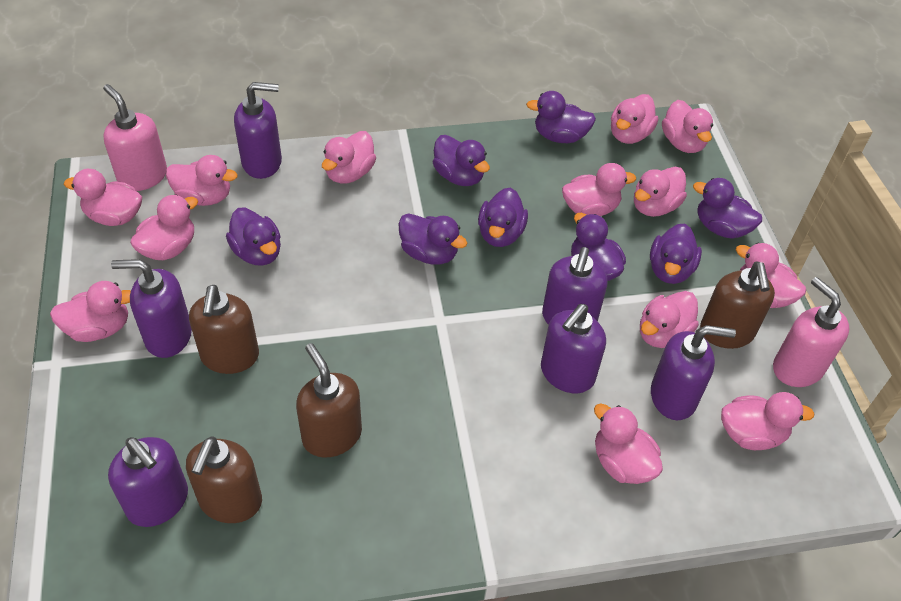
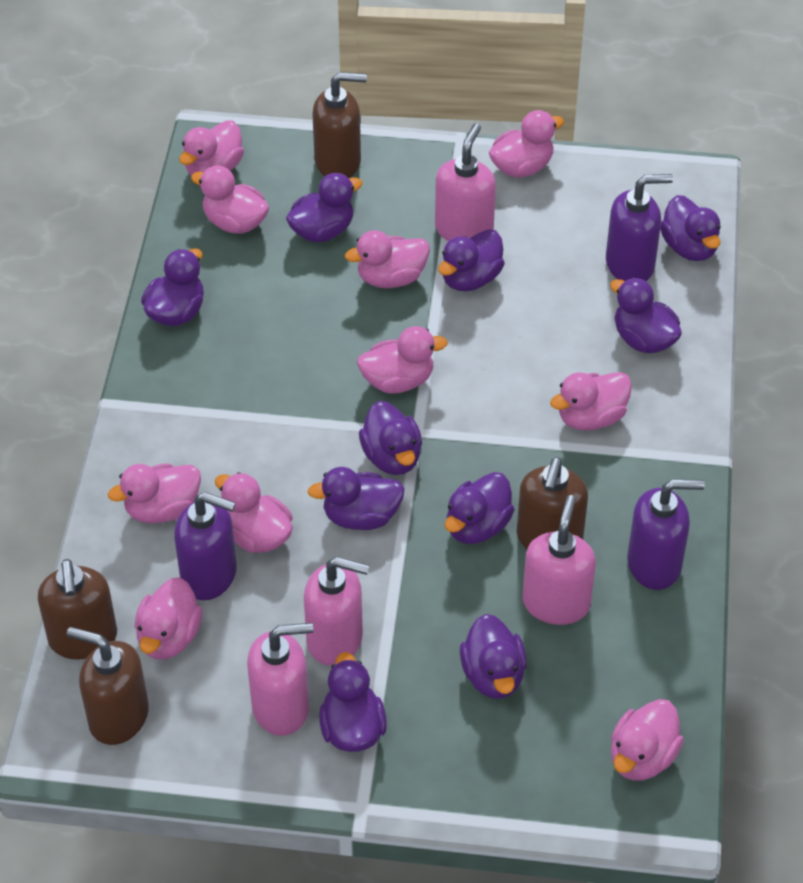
pink duck: [50,281,131,342] [64,169,142,226] [130,194,198,260] [166,155,238,206] [322,131,376,184] [562,163,636,216] [594,403,663,484] [611,94,658,144] [634,167,687,217] [640,291,699,348] [662,100,713,153] [721,392,815,450] [736,243,806,308] = 13 -> [108,464,201,523] [135,577,202,660] [179,120,244,176] [191,166,269,234] [215,472,293,553] [345,230,430,288] [357,326,448,394] [489,110,564,178] [550,372,632,431] [611,699,684,781] = 10
pink soap dispenser: [103,84,167,191] [773,277,850,387] = 2 -> [247,623,313,736] [304,557,369,666] [435,123,496,241] [522,495,596,625] = 4
purple duck: [226,208,281,266] [398,213,467,265] [433,135,490,186] [478,188,528,247] [526,91,596,143] [571,213,626,281] [650,224,702,284] [693,178,762,239] = 8 -> [141,248,204,326] [286,173,363,243] [308,467,405,530] [319,652,387,752] [359,401,422,475] [438,229,505,291] [445,472,515,544] [460,614,527,699] [610,278,682,353] [660,195,721,261] = 10
purple soap dispenser: [108,437,188,527] [111,259,192,358] [234,82,282,179] [541,304,606,393] [542,247,607,325] [651,325,736,420] = 6 -> [174,492,237,600] [606,174,673,281] [627,479,705,590] = 3

